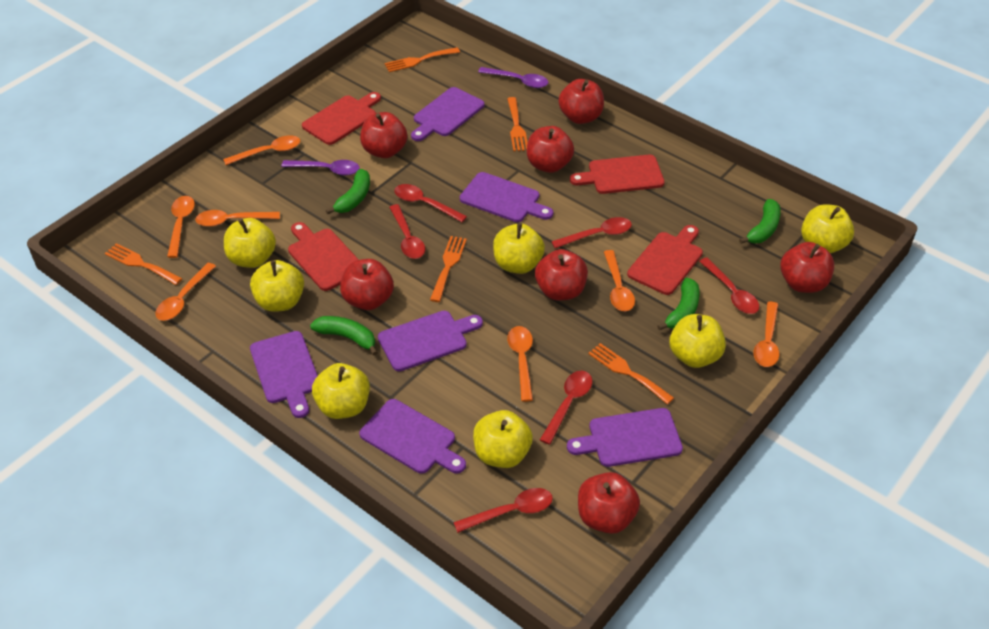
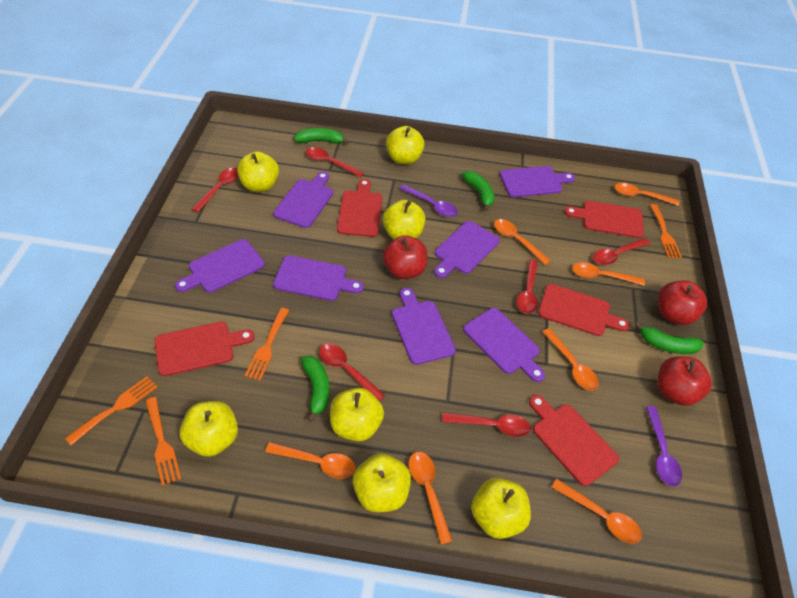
orange fork: [105,243,183,285] [384,47,460,72] [430,236,467,302] [507,97,528,152] [588,343,674,405] = 5 -> [65,376,158,445] [145,397,181,486] [245,308,289,381] [650,204,682,258] = 4
purple cutting board: [250,331,318,418] [359,399,466,474] [378,311,483,371] [411,87,485,141] [460,172,553,222] [567,408,683,467] = 6 -> [175,239,265,293] [273,172,333,228] [273,255,364,301] [392,288,456,365] [434,221,500,278] [463,308,545,382] [500,166,575,197] = 7
red apple: [340,259,394,310] [360,112,407,158] [527,126,574,173] [535,249,588,300] [558,79,604,124] [578,472,640,534] [780,242,834,293] = 7 -> [383,235,428,279] [658,280,707,325] [658,356,712,406] = 3
red cutting board: [288,222,359,291] [302,92,381,145] [570,155,665,194] [627,225,703,295] = 4 -> [155,322,255,376] [337,179,383,237] [529,395,619,486] [538,284,630,336] [564,201,644,238] = 5

